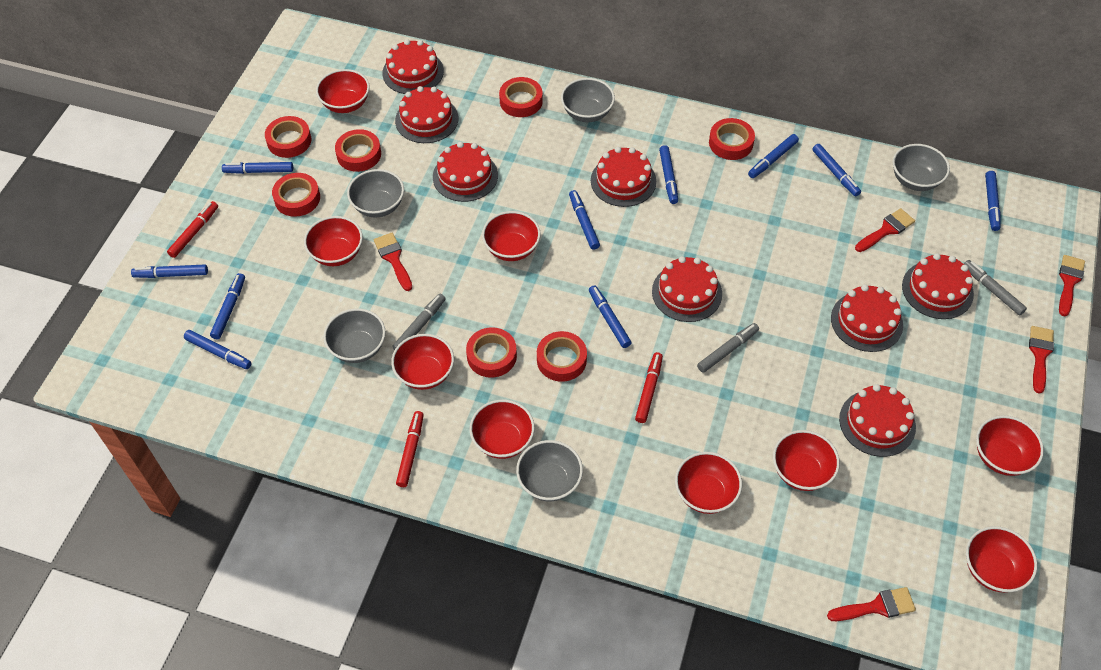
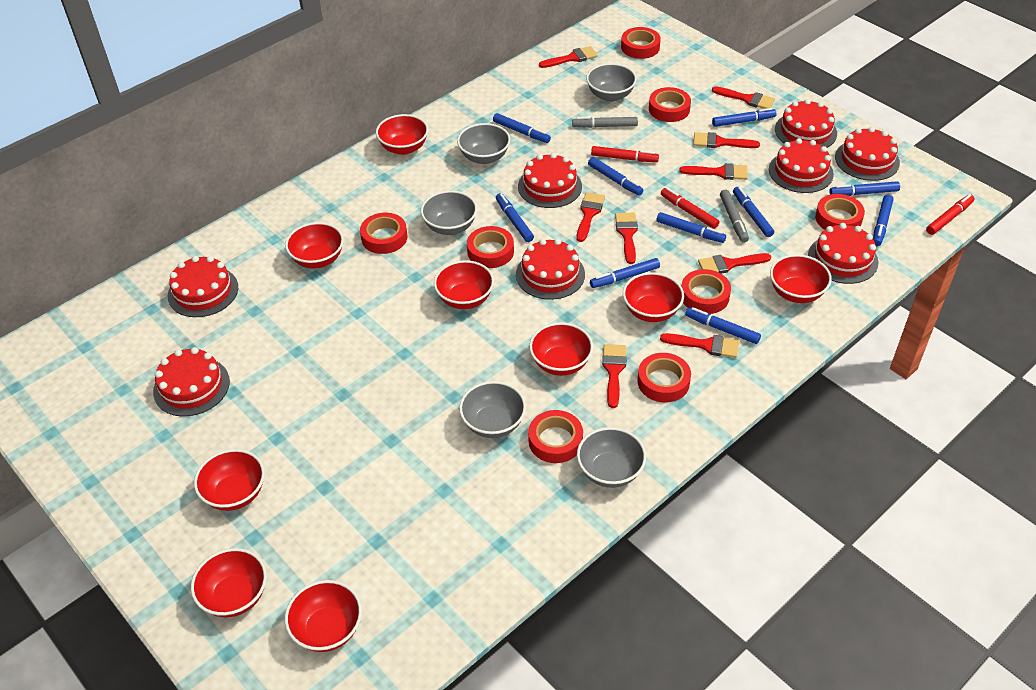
grey marker: [392,294,446,350] [697,323,759,373] [964,260,1027,315] = 3 -> [572,117,638,128] [720,189,749,243] = 2
red brush: [374,233,412,291] [827,587,916,621] [855,208,915,252] [1029,326,1054,394] [1059,255,1085,316] = 5 -> [539,46,598,68] [576,192,605,242] [602,344,626,408] [615,213,638,264] [660,333,739,358] [679,163,748,180] [693,132,760,148] [698,253,771,274] [712,86,775,109] = 9
red tape: [265,116,311,158] [272,173,320,217] [335,129,381,172] [466,327,517,378] [499,77,543,117] [537,331,587,382] [709,118,755,160] = 7 -> [360,213,408,254] [467,226,514,268] [528,410,583,463] [621,27,661,59] [638,353,691,402] [649,87,691,122] [681,269,731,314] [815,194,865,230] = 8

